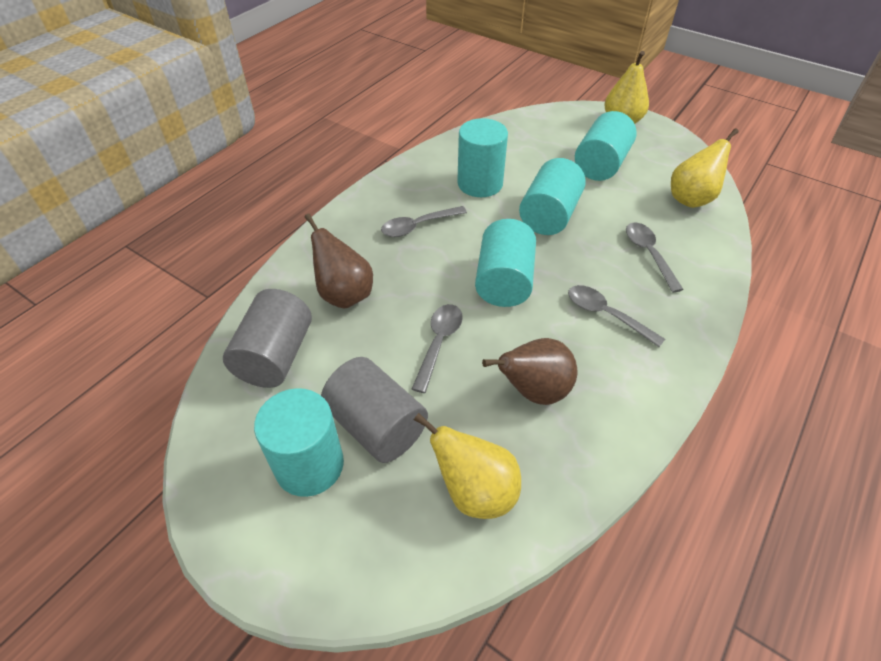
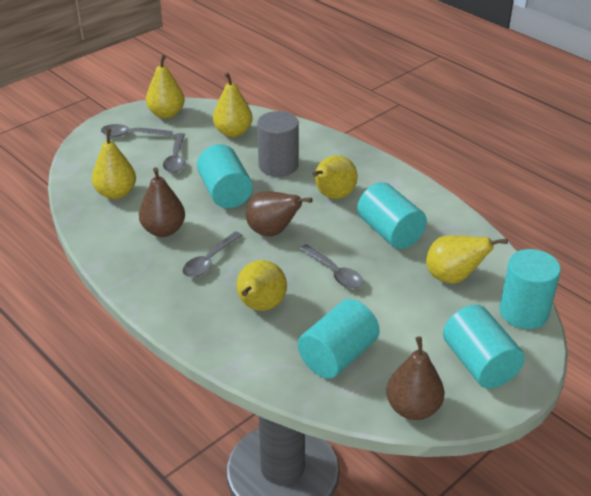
brown pear: [304,213,373,309] [482,338,577,405] = 2 -> [139,167,185,237] [246,191,313,236] [386,336,444,420] = 3
grey cylinder: [223,289,312,388] [321,357,428,463] = 2 -> [257,111,299,177] = 1
yellow pear: [414,413,521,519] [604,51,649,124] [671,128,739,208] = 3 -> [92,129,136,199] [146,55,185,119] [213,72,253,138] [237,260,287,311] [313,155,357,199] [426,235,508,283] = 6

